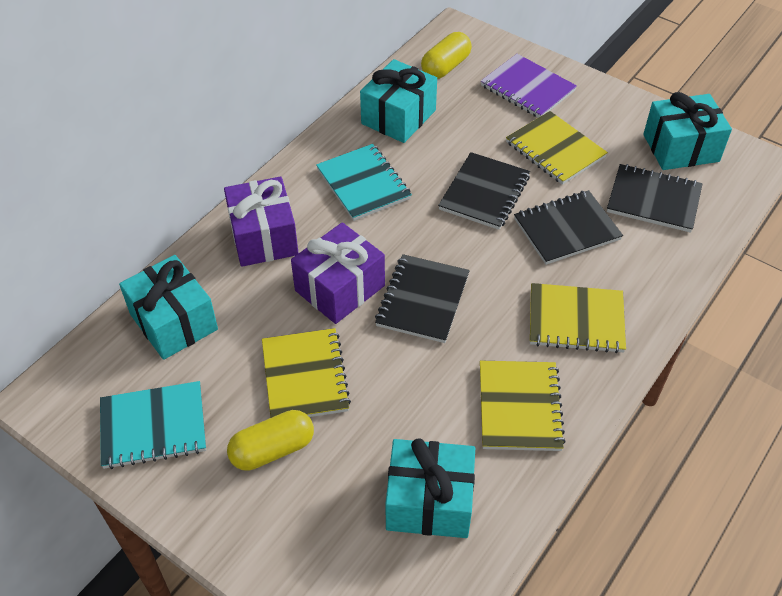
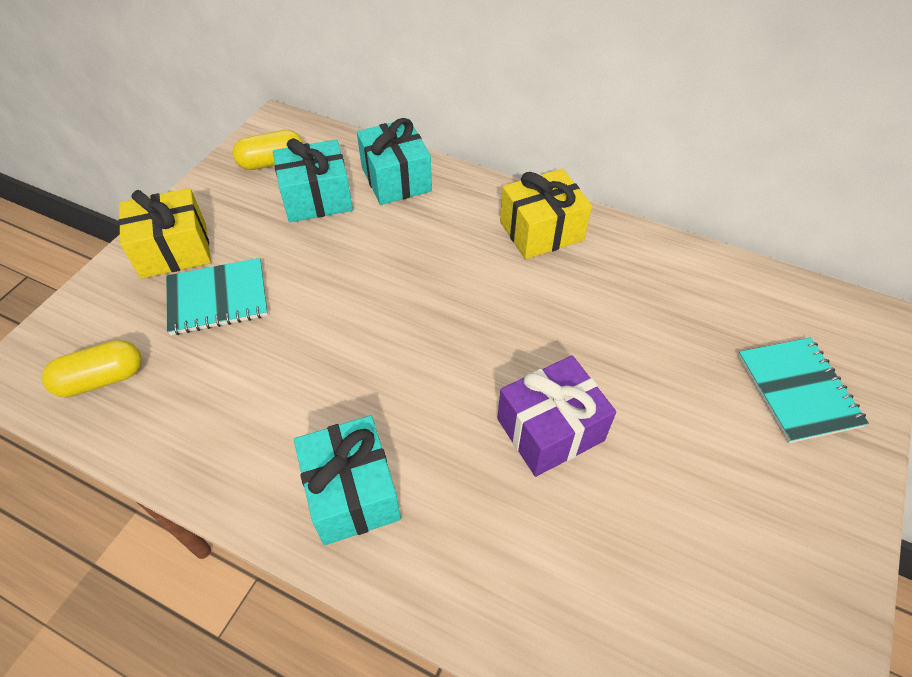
black notebook: [375,254,470,343] [438,152,530,230] [514,190,623,265] [607,164,703,233] = 4 -> none = 0
purple gift: [224,177,299,267] [291,222,385,324] = 2 -> [497,355,616,477] = 1
purple notebook: [481,54,577,118] = 1 -> none = 0
turquoise gift: [119,255,218,360] [360,59,437,143] [385,438,475,538] [643,92,732,170] = 4 -> [273,138,353,222] [294,415,401,545] [357,118,432,205] = 3
yellow gift: none = 0 -> [118,188,211,279] [500,169,592,259] = 2
yellow notebook: [262,328,351,418] [480,361,566,451] [506,111,608,185] [530,283,626,353] = 4 -> none = 0

